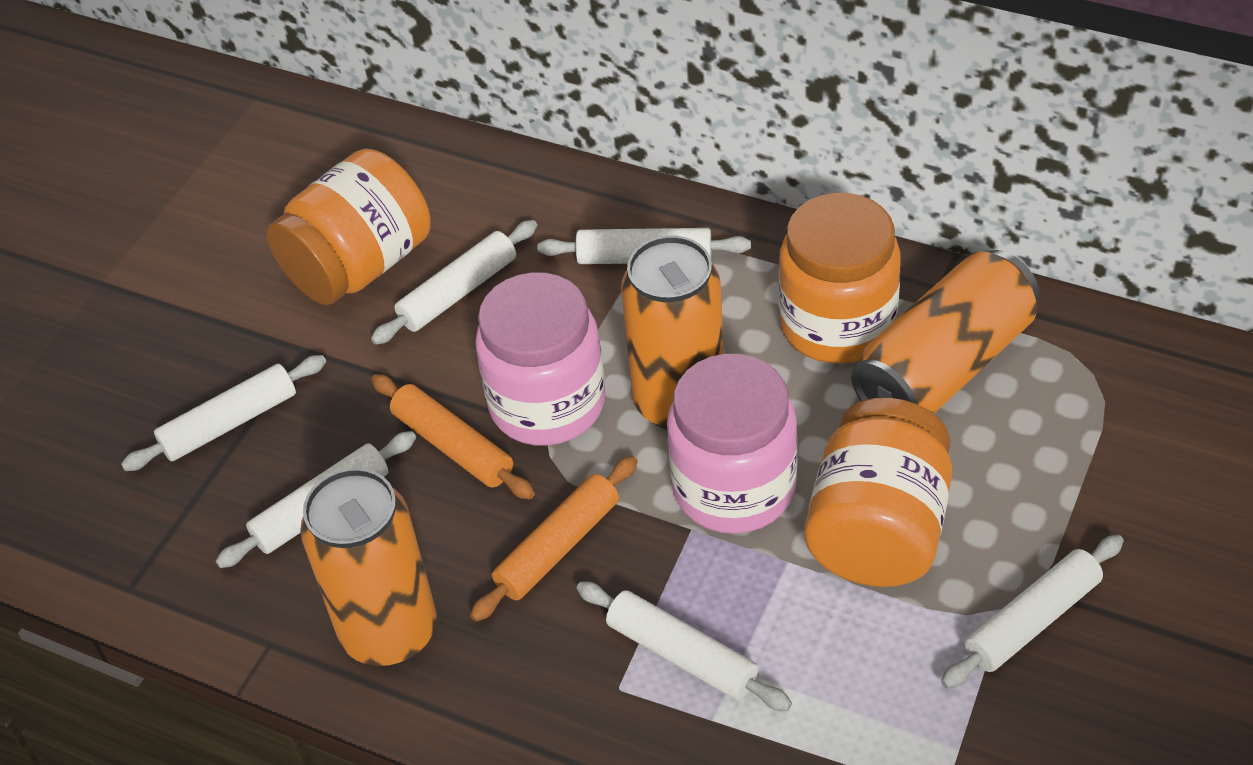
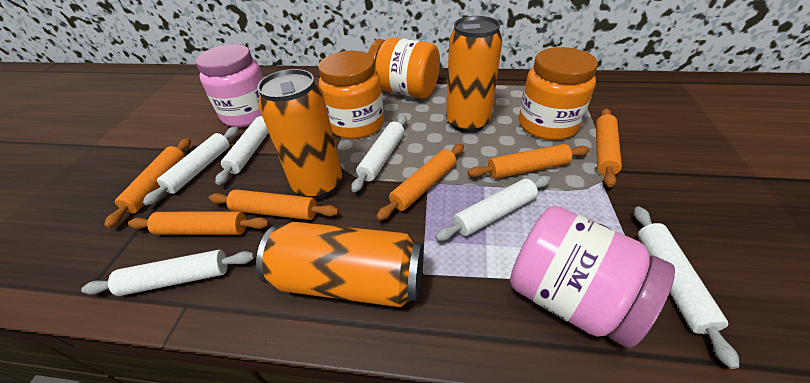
orange rolling pin: [371,374,535,500] [470,456,638,622] = 2 -> [104,138,191,228] [128,211,269,235] [209,189,339,220] [376,144,464,220] [468,144,590,179] [596,108,622,187] = 6

